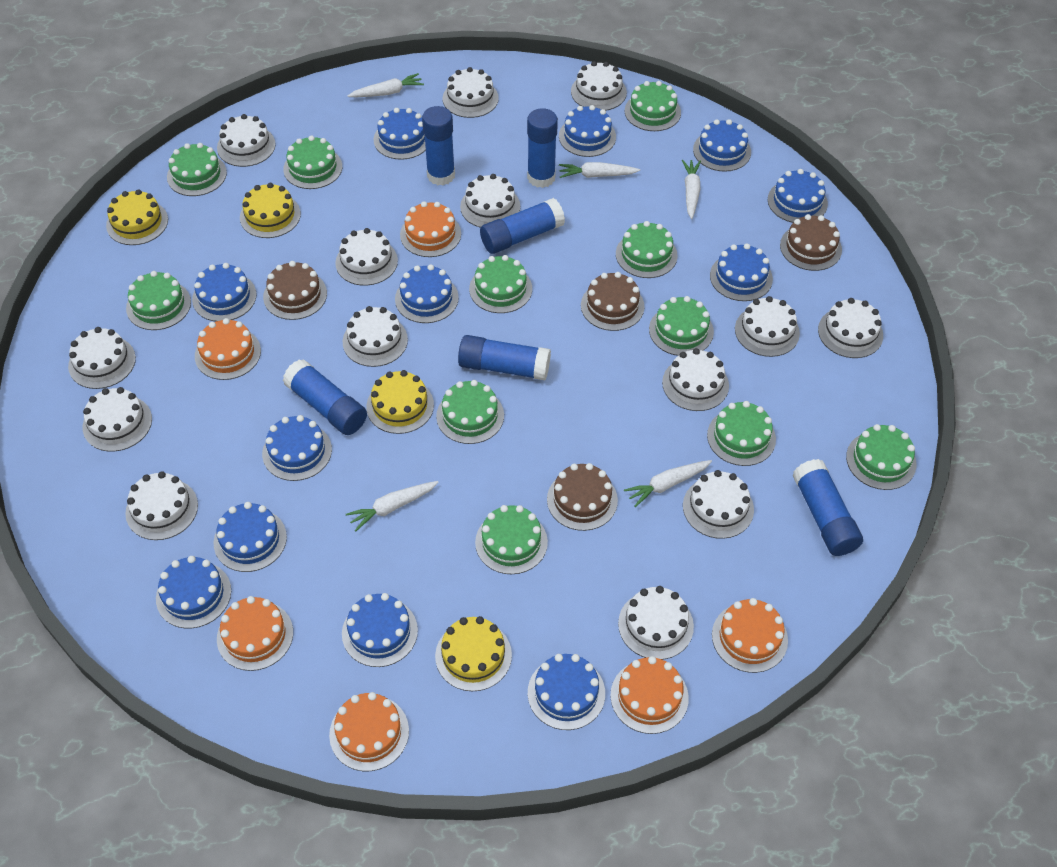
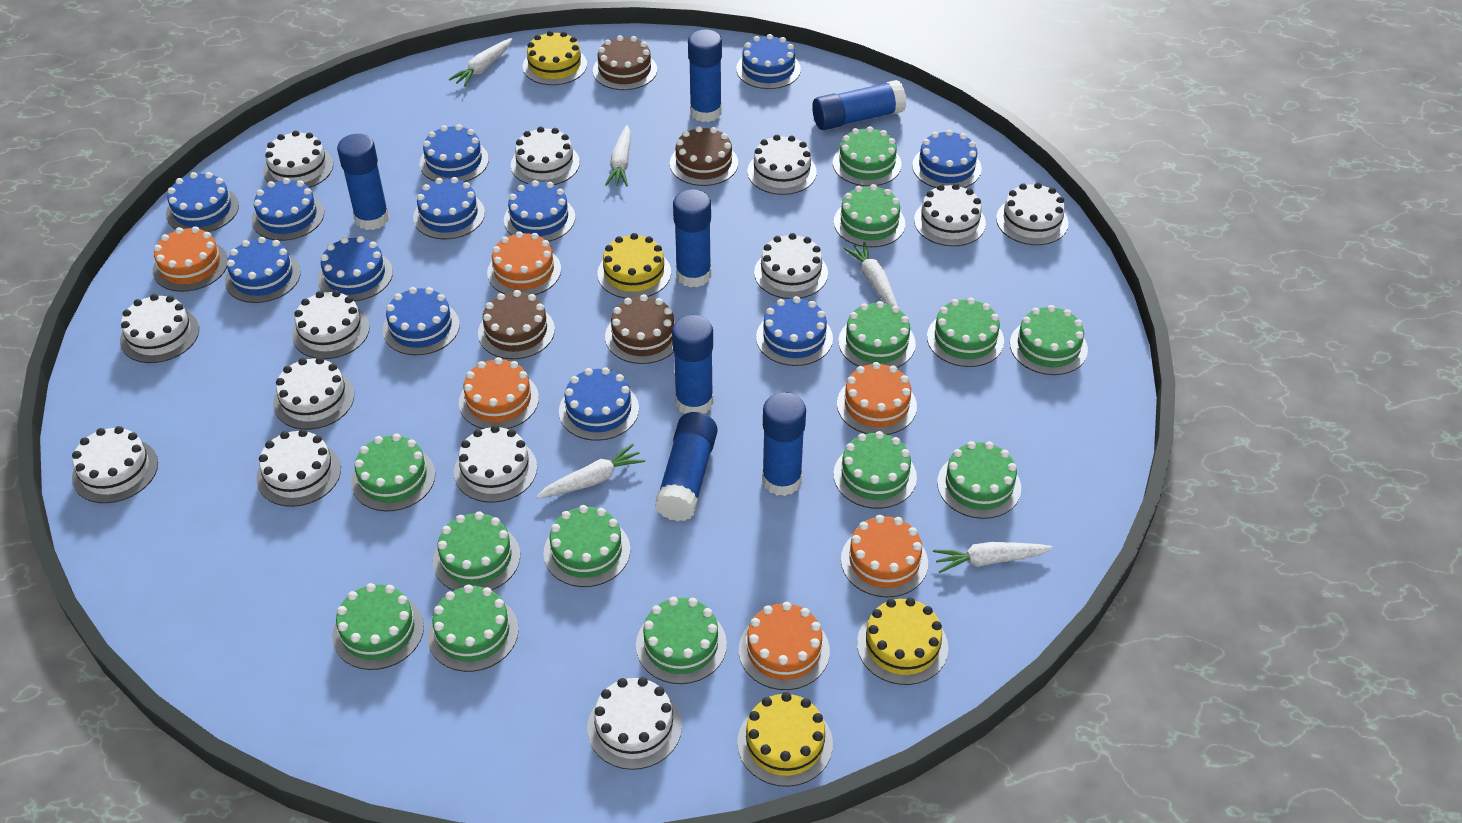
blue glue stick: [283,359,367,435] [422,106,455,185] [458,335,551,380] [480,198,565,254] [527,108,558,188] [792,459,863,556] = 6 -> [337,134,390,230] [655,412,717,521] [672,315,713,414] [673,189,711,288] [688,29,722,122] [762,392,806,496] [812,80,907,130] = 7
green cake: [126,271,191,330] [167,143,227,196] [283,136,342,189] [436,380,504,444] [469,255,532,313] [475,505,548,574] [616,221,678,278] [625,81,681,131] [649,296,714,356] [707,401,776,466] [846,424,916,490] = 11 -> [332,583,424,670] [351,434,435,511] [427,584,519,672] [433,511,520,591] [543,505,630,587] [636,597,727,684] [833,126,902,186] [833,431,917,509] [834,184,905,247] [838,301,916,368] [927,298,1004,367] [937,441,1021,519] [1010,305,1088,375] = 13
white cake: [68,327,136,389] [83,387,152,452] [125,471,198,540] [217,114,276,167] [335,228,398,286] [343,306,408,367] [443,67,499,118] [460,174,520,228] [571,61,627,111] [618,586,694,660] [662,348,729,411] [683,470,754,539] [735,296,800,357] [818,298,883,358] = 14 -> [72,426,158,503] [120,294,199,363] [256,429,341,507] [263,130,333,188] [273,357,354,430] [292,290,370,359] [454,425,537,503] [511,127,580,185] [587,677,682,770] [747,135,816,195] [754,233,828,299] [914,183,986,246] [996,182,1068,245] = 13

